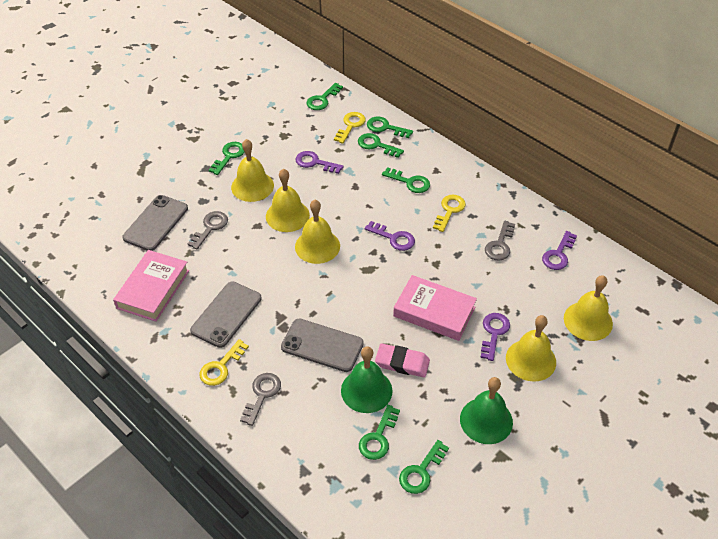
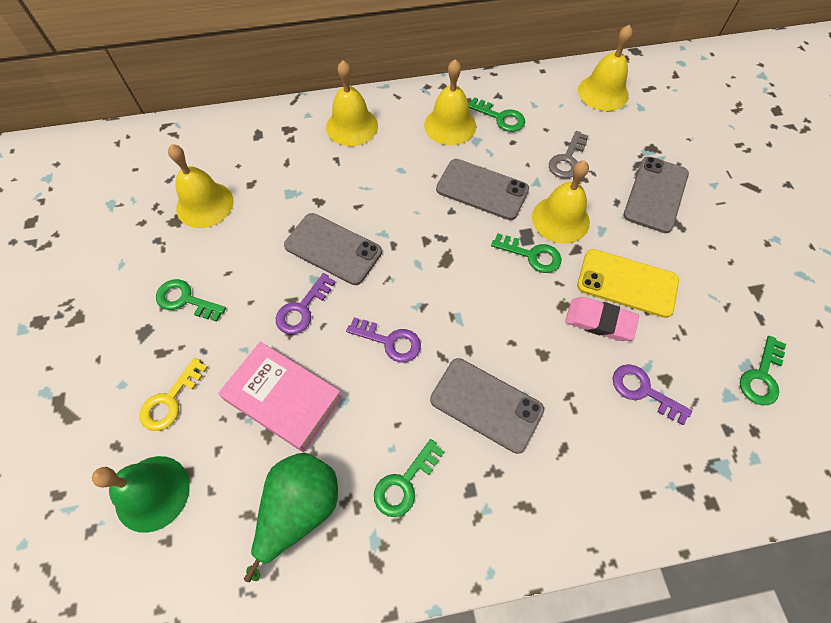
green bell: [341,347,393,413] [460,377,513,444] = 2 -> [92,456,190,533] = 1
green key: [209,142,245,175] [306,83,343,110] [358,133,404,158] [359,405,400,460] [367,117,413,138] [382,167,430,193] [399,440,449,494] = 7 -> [156,279,226,322] [374,439,444,517] [468,97,525,132] [491,233,562,273] [740,336,786,405] = 5
green pear: none = 0 -> [244,453,338,582] = 1
grey key: [188,211,228,249] [240,373,281,426] [485,221,515,261] = 3 -> [549,131,588,179] = 1
grey phone: [122,195,188,251] [190,282,262,348] [281,319,364,372] = 3 -> [284,213,382,285] [430,358,544,454] [436,159,529,220] [623,156,689,233] = 4
pink book: [113,250,189,322] [393,275,477,341] = 2 -> [218,342,342,452] = 1
purple key: [295,151,344,174] [365,221,415,251] [480,313,510,361] [542,231,577,270] = 4 -> [276,273,336,334] [346,317,421,362] [613,364,692,425] = 3
yellow key: [200,339,249,386] [334,112,366,144] [433,195,466,232] = 3 -> [140,358,208,431] = 1
yellow phone: none = 0 -> [577,249,679,318] = 1

